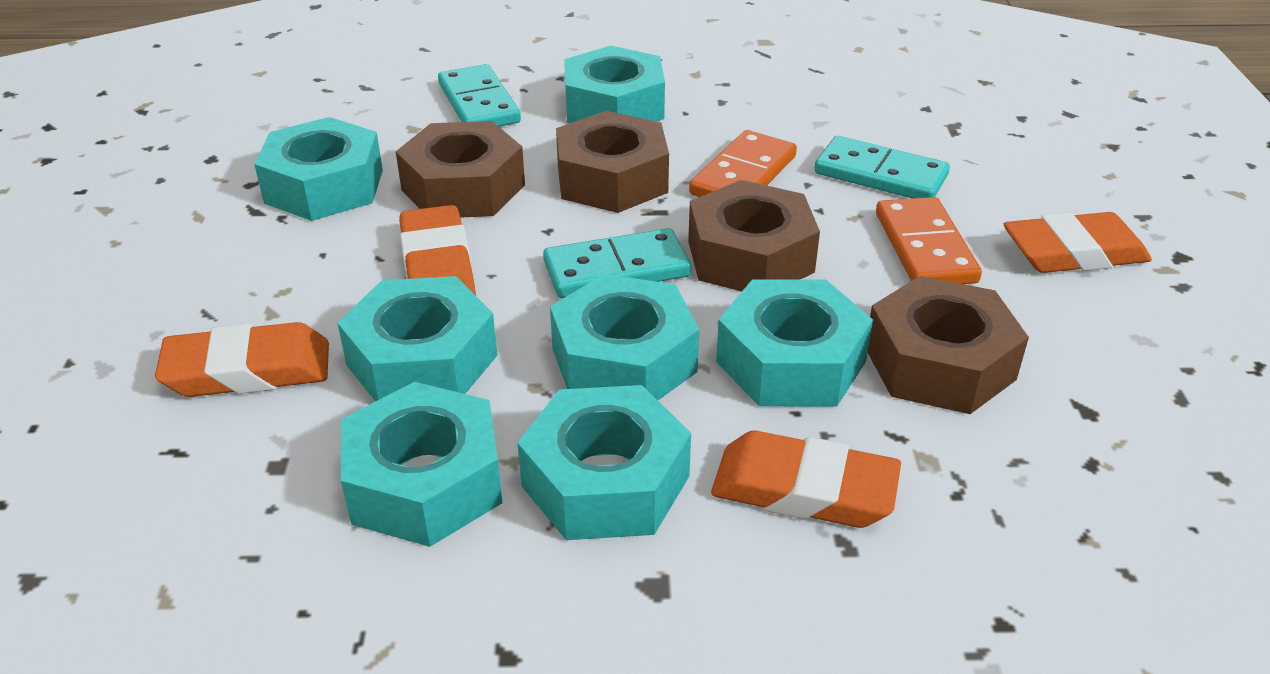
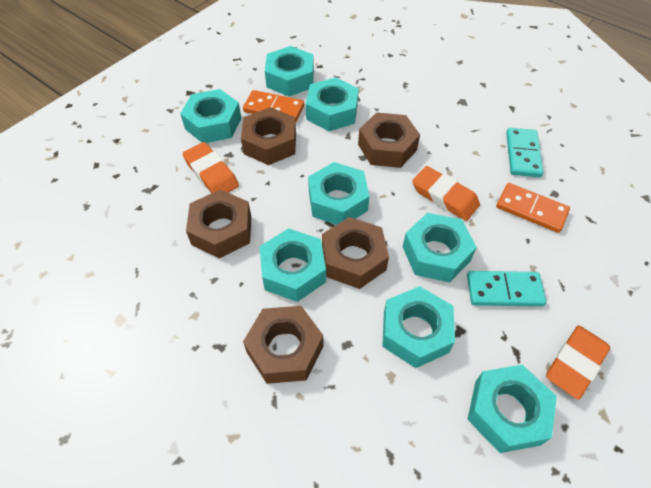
brown nut: [396,121,525,218] [556,111,669,213] [688,180,820,291] [868,276,1029,414] = 4 -> [186,190,251,259] [241,107,296,165] [243,306,323,384] [322,217,389,289] [358,112,420,168] = 5
orange eraser: [155,322,329,397] [399,205,476,296] [711,431,901,528] [1004,212,1152,273] = 4 -> [182,142,239,193] [412,166,480,221] [546,325,610,400] = 3
turquoise domino: [438,64,521,127] [543,228,691,298] [814,136,950,198] = 3 -> [467,271,547,307] [506,128,543,177] = 2
turquoise nut: [254,117,383,221] [338,276,497,402] [341,382,502,547] [517,385,691,540] [550,274,699,400] [564,46,665,123] [716,279,873,406] = 7 -> [180,89,241,143] [259,228,326,302] [265,46,314,96] [306,77,359,131] [308,162,370,225] [382,286,455,368] [403,213,477,282] [467,365,557,453] = 8

